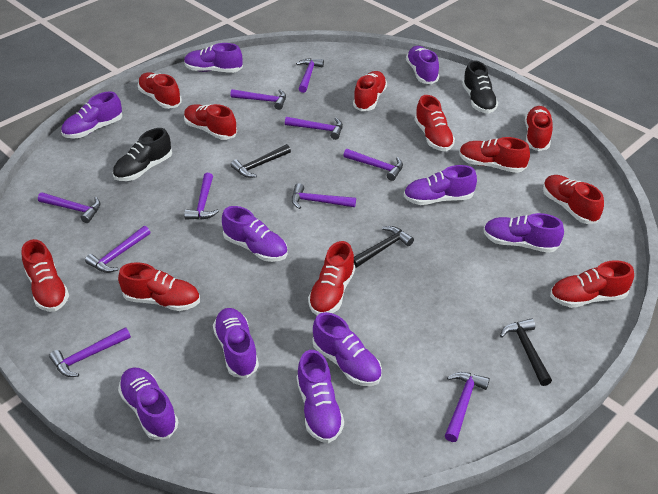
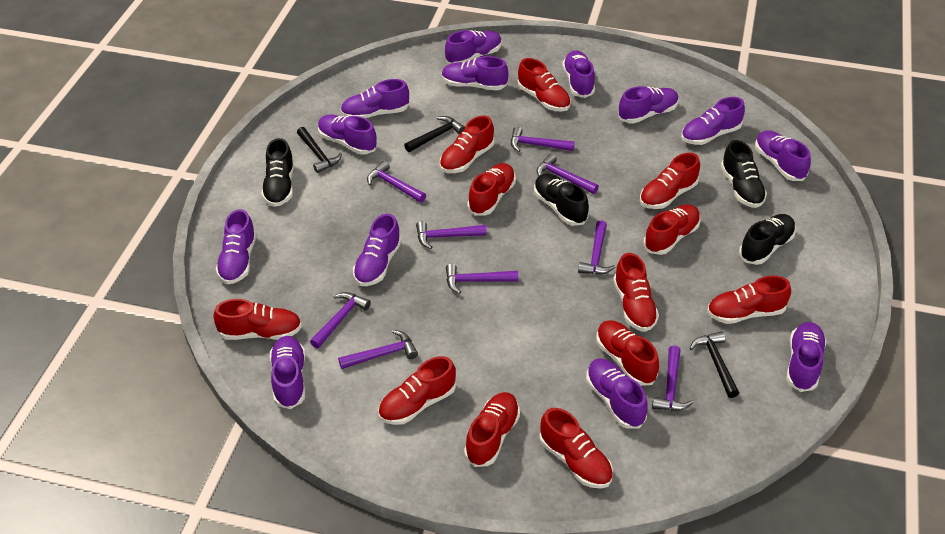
black shoe: [113,128,172,181] [462,60,498,114] = 2 -> [261,138,294,207] [534,174,589,226] [721,140,767,208] [739,214,796,265] = 4
purple hammer: [38,192,101,223] [49,327,131,377] [85,226,150,273] [184,173,219,220] [230,89,286,110] [285,117,343,140] [292,183,356,209] [296,58,324,93] [343,149,403,181] [445,372,490,442] = 10 -> [310,292,371,348] [338,330,418,369] [367,161,426,203] [416,221,487,249] [446,264,518,294] [511,127,575,152] [536,154,599,194] [578,220,616,275] [652,345,693,411] = 9
purple shoe: [61,91,122,138] [118,367,178,440] [184,43,243,73] [213,308,259,378] [222,206,288,262] [296,350,344,443] [312,312,382,386] [404,165,477,205] [406,46,439,84] [483,213,564,253] = 10 -> [216,209,256,284] [270,336,305,409] [318,114,377,154] [340,79,409,118] [353,214,402,286] [442,56,508,90] [445,30,502,64] [562,50,595,98] [586,358,647,429] [618,86,679,124] [681,97,745,145] [755,130,811,181] [786,322,826,392] = 13
red shoe: [21,239,69,312] [118,262,200,311] [138,72,182,109] [184,104,237,140] [308,241,355,315] [353,71,387,111] [415,95,455,151] [459,137,530,173] [525,106,553,151] [543,175,604,224] [550,260,634,308] = 11 -> [213,299,302,340] [378,356,456,425] [440,116,494,173] [464,392,520,467] [467,163,516,216] [517,58,571,112] [539,408,613,488] [596,320,659,386] [613,253,659,332] [640,153,700,209] [644,204,701,255] [707,276,791,324] = 12

